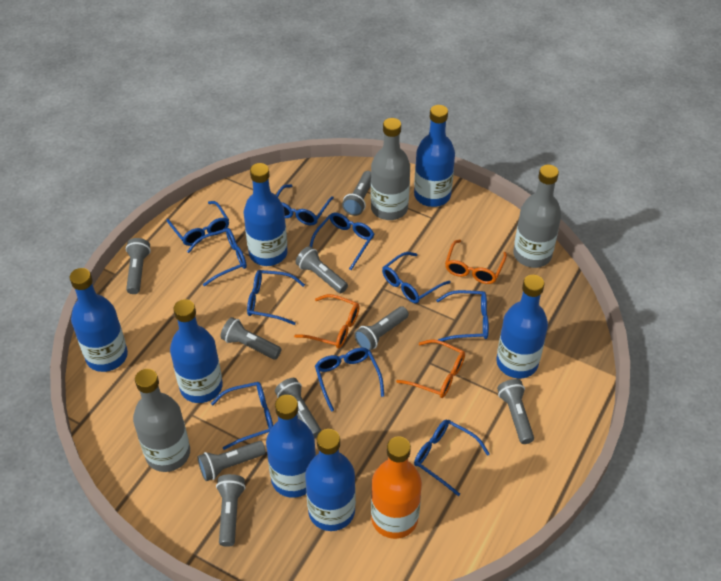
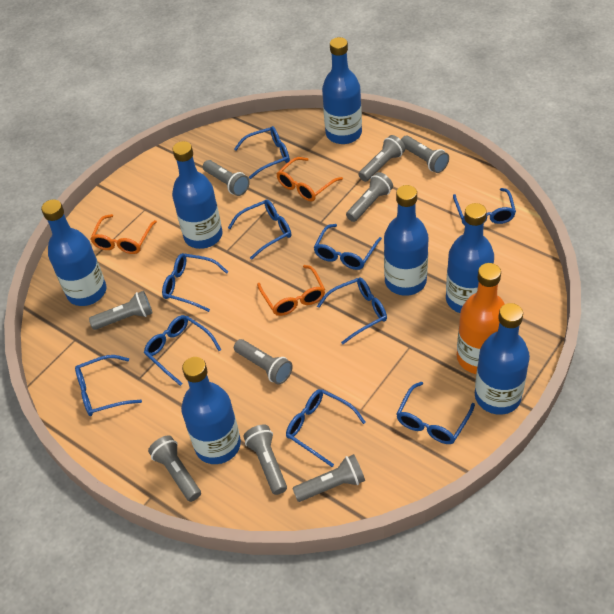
grey bottle: [133,369,190,472] [371,118,410,220] [513,165,561,268] = 3 -> none = 0

